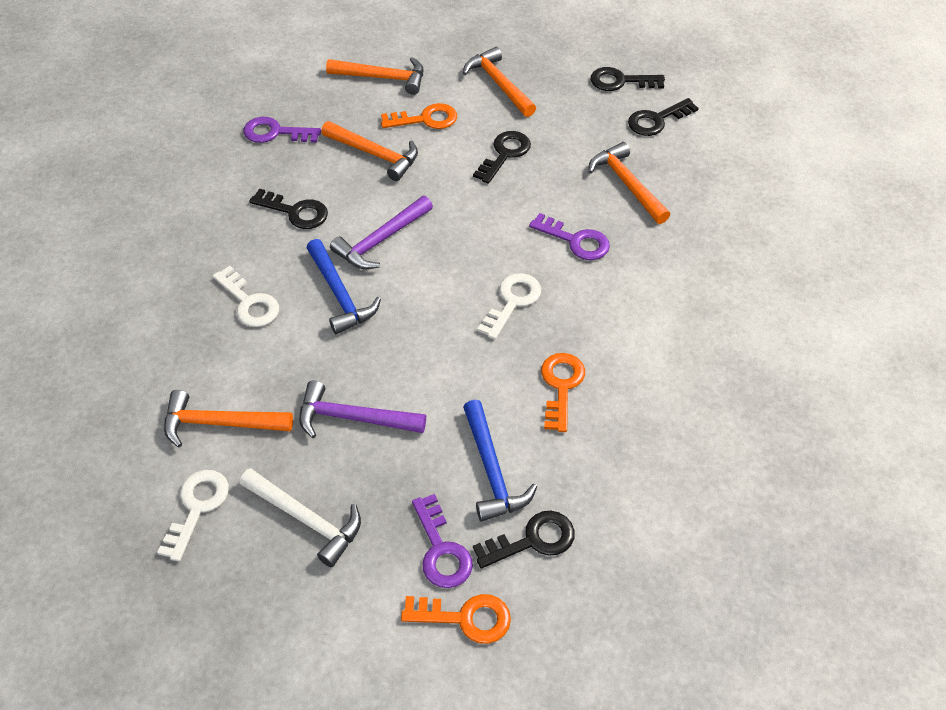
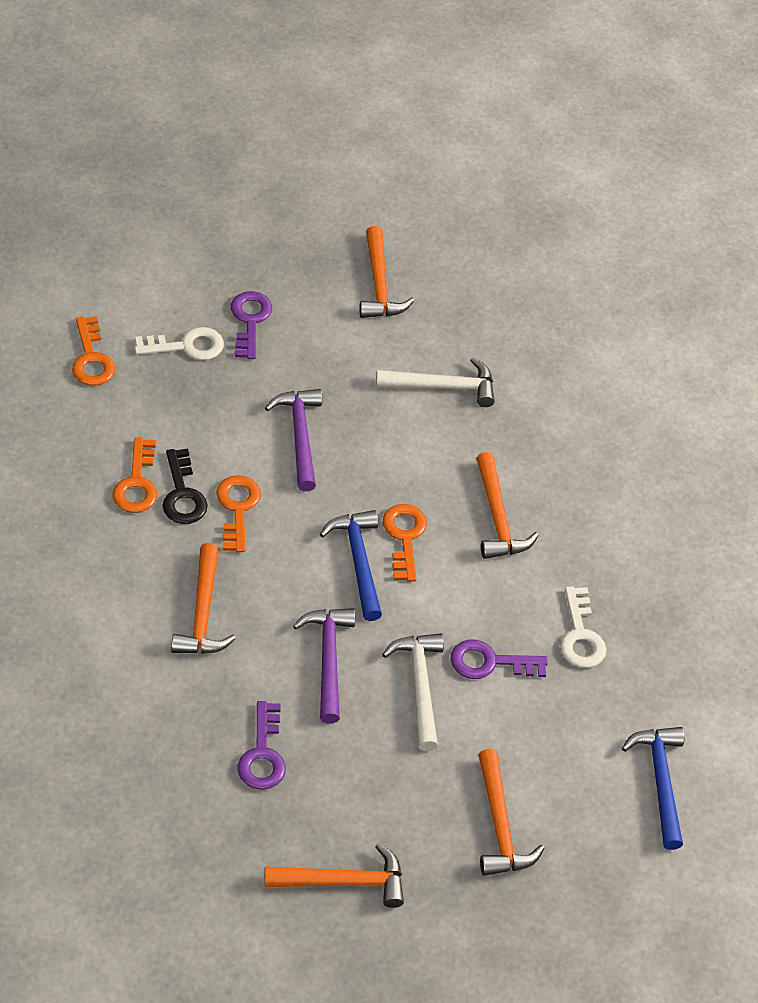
black key: [249,189,328,229] [473,131,531,184] [473,511,575,569] [590,67,665,91] [628,98,699,136] = 5 -> [163,448,208,524] = 1
orange key: [381,103,457,129] [401,594,511,644] [541,353,585,432] = 3 -> [72,316,115,386] [112,437,157,513] [217,475,261,552] [382,504,427,582] = 4
white hammer: [240,468,361,567] = 1 -> [376,358,495,407] [382,633,444,751] = 2
white key: [157,470,229,561] [213,266,279,327] [477,273,541,339] = 3 -> [135,327,224,360] [560,586,606,668] = 2

